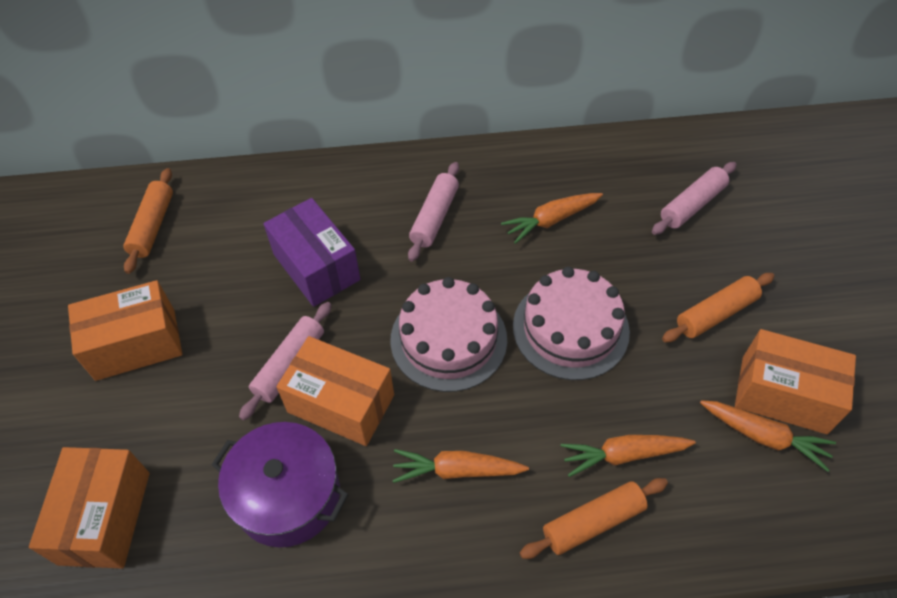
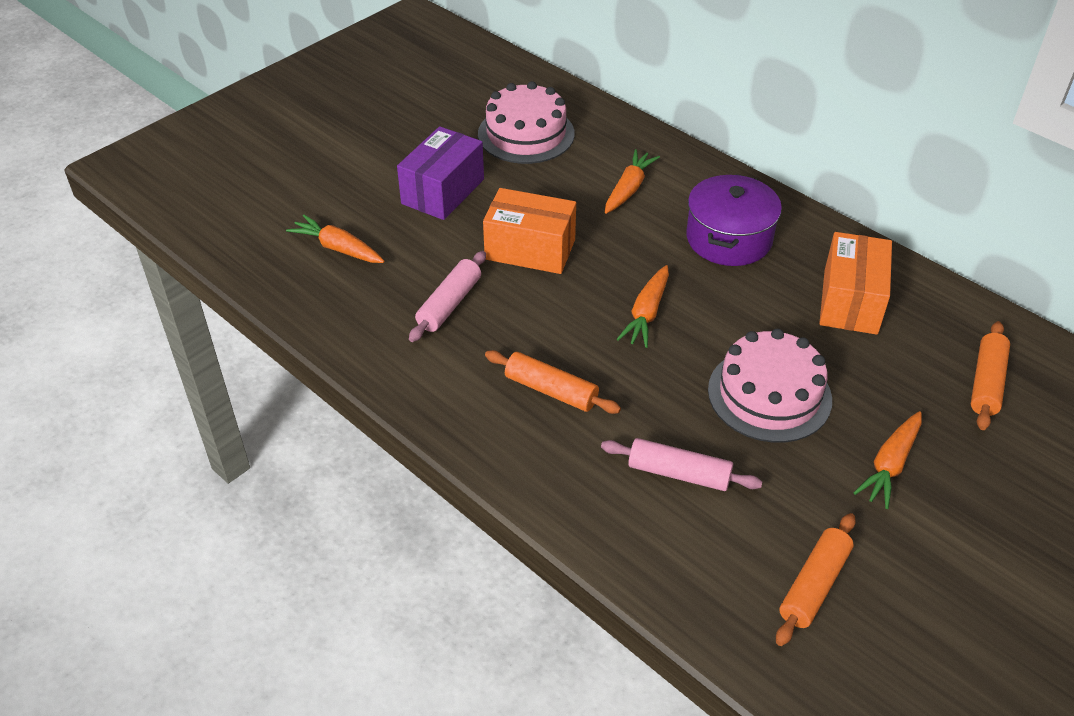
orange box: [29,447,150,569] [68,280,182,381] [276,336,394,446] [735,329,856,434] = 4 -> [483,188,576,274] [819,232,892,335] = 2
pink rolling pin: [239,302,331,420] [408,162,459,262] [652,162,737,235] = 3 -> [409,251,486,342] [601,438,762,491] = 2

